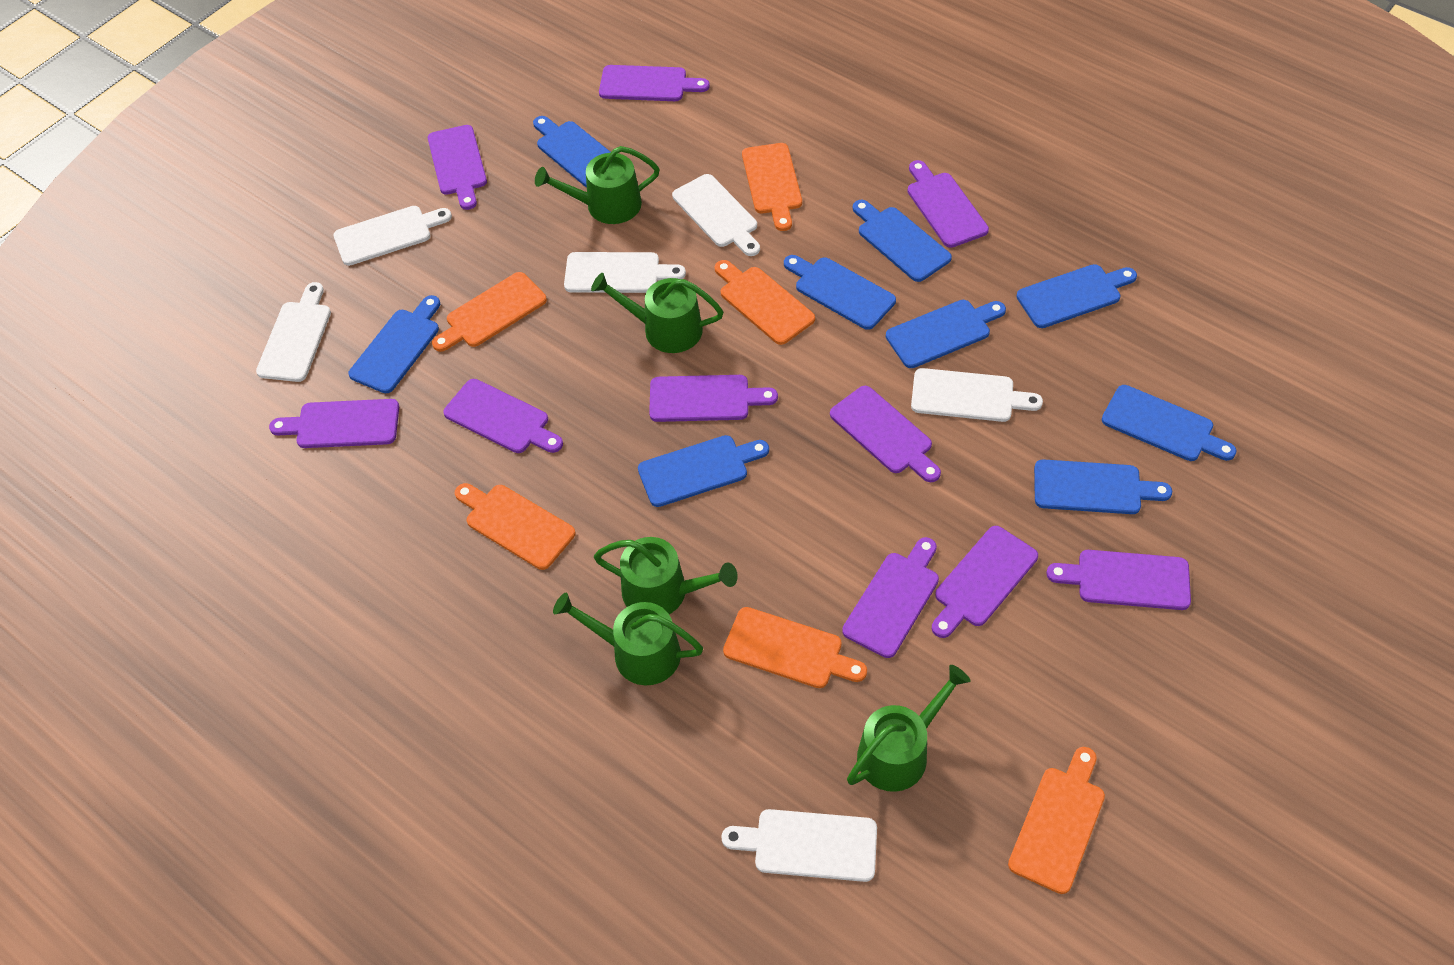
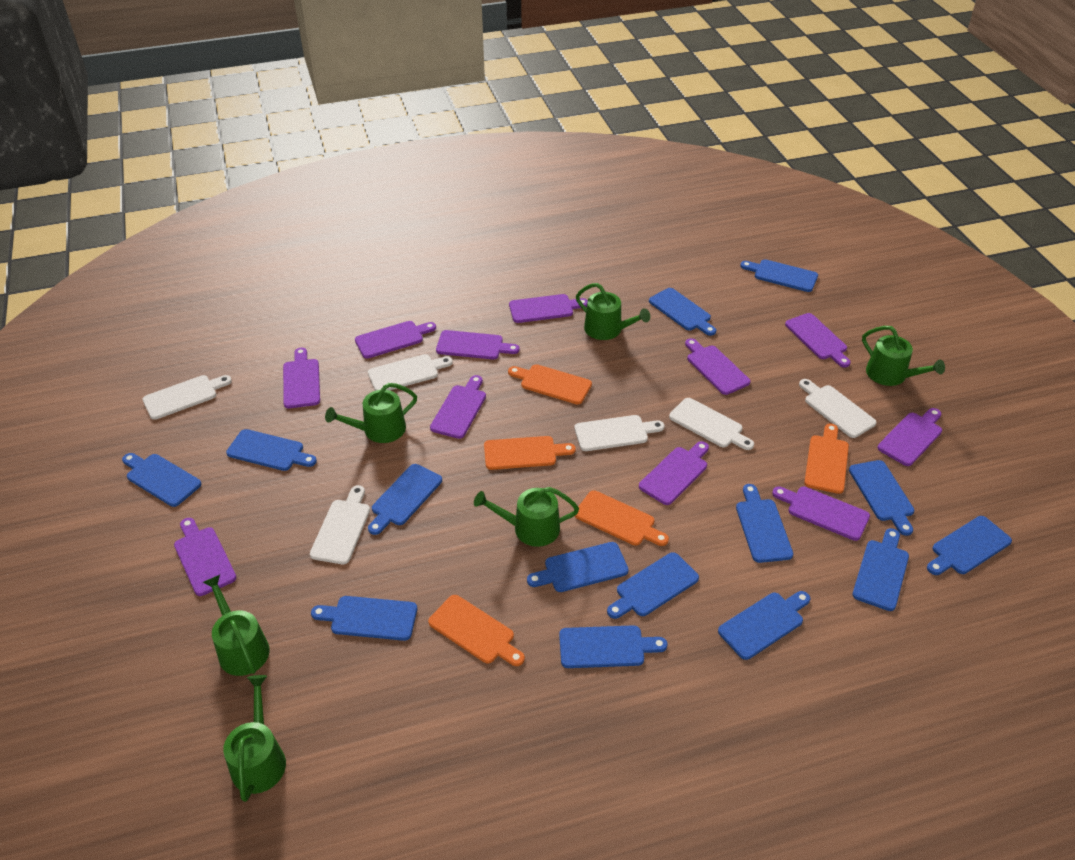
blue cutting board: [348,295,440,393] [533,116,611,187] [638,435,769,507] [784,255,896,330] [853,200,952,282] [886,300,1006,368] [1016,264,1137,328] [1034,459,1172,514] [1102,385,1237,461] = 9 -> [122,453,201,507] [226,429,317,471] [311,596,417,641] [368,464,442,535] [527,542,629,592] [559,625,668,668] [607,552,699,619] [649,288,716,336] [718,591,810,660] [736,484,793,563] [740,259,818,292] [849,460,914,536] [853,528,909,611] [927,516,1012,575] = 14
green watering can: [535,146,660,224] [553,593,703,685] [591,273,724,353] [594,537,738,614] [847,665,971,792] = 5 -> [203,575,270,676] [223,675,286,802] [325,383,417,443] [474,487,579,547] [576,283,650,340] [862,326,945,386] = 6
orange cutting board: [432,272,547,352] [455,483,576,570] [715,260,815,345] [723,607,867,688] [742,143,802,231] [1008,747,1105,894] = 6 -> [428,595,525,666] [484,436,576,470] [508,364,592,404] [575,490,669,546] [804,423,849,494] = 5
purple cutting board: [269,399,399,448] [428,125,487,210] [443,379,563,453] [599,65,710,101] [649,375,778,422] [830,386,941,482] [842,537,939,658] [907,160,989,248] [932,526,1038,638] [1046,550,1191,610] = 10 -> [174,518,237,596] [283,348,320,408] [355,321,436,358] [430,375,486,439] [436,330,519,360] [509,294,588,323] [639,441,709,505] [685,338,751,395] [772,487,870,541] [785,313,851,367] [877,408,942,466] = 11

